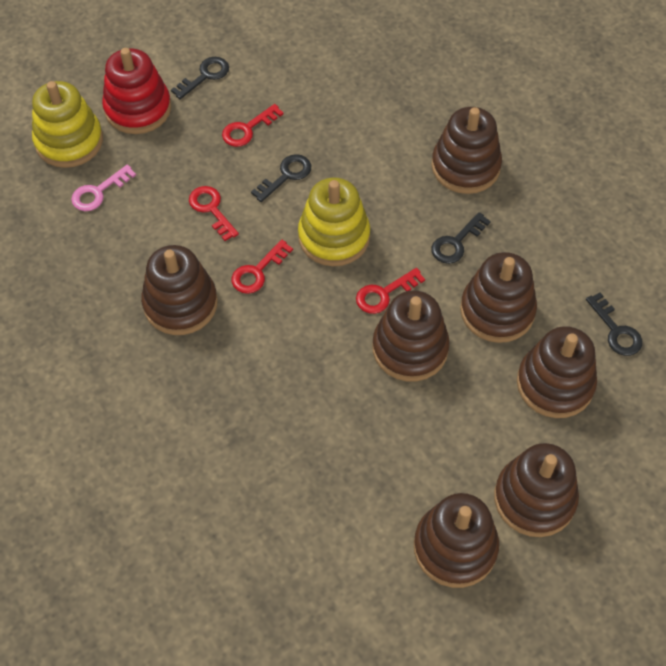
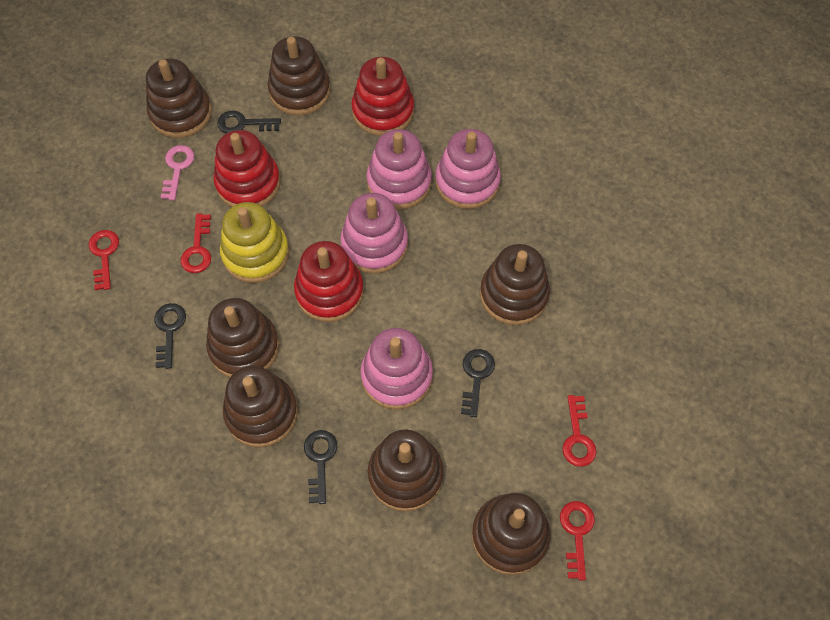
pink stacking toy: none = 0 -> [340,193,408,274] [361,328,433,410] [366,129,432,209] [435,129,501,209] = 4
red stacking toy: [102,48,171,134] = 1 -> [213,130,281,207] [294,241,364,322] [351,57,414,136] = 3
yellow stacking toy: [32,81,103,168] [298,178,370,266] = 2 -> [220,202,289,283] = 1

